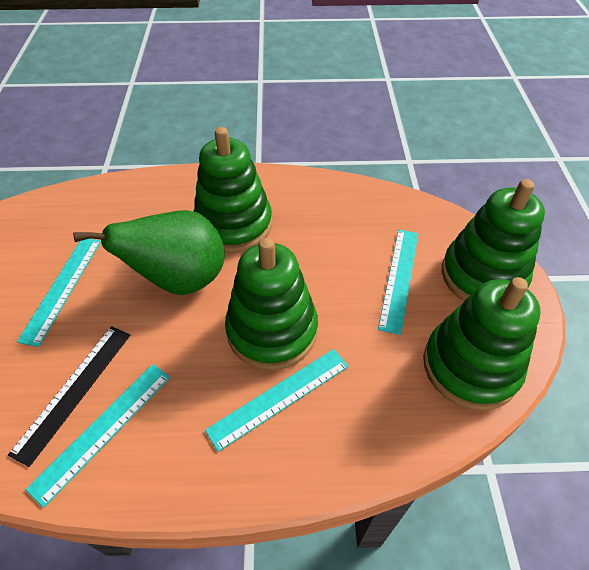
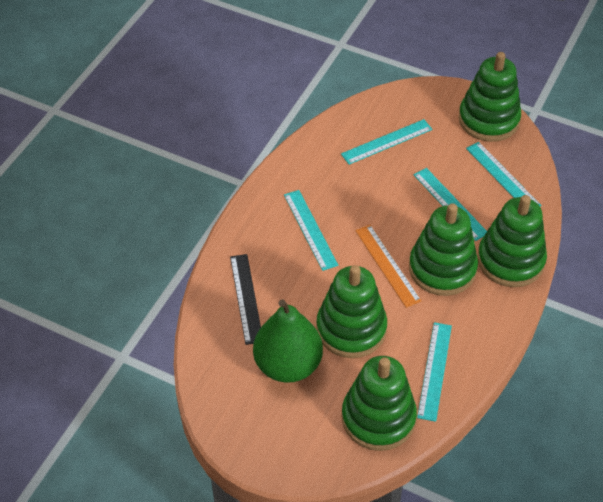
green stacking toy: [193,127,272,253] [225,238,318,370] [423,277,540,410] [442,179,545,301] = 4 -> [316,265,387,358] [342,356,417,451] [409,203,478,296] [458,52,521,142] [477,195,547,287] = 5
orange ruler: none = 0 -> [355,225,421,308] = 1
turquoise ruler: [17,239,101,347] [25,364,170,508] [205,349,349,452] [378,230,418,335] = 4 -> [284,190,338,271] [341,119,432,165] [414,168,487,241] [417,322,452,422] [466,142,542,207] = 5

